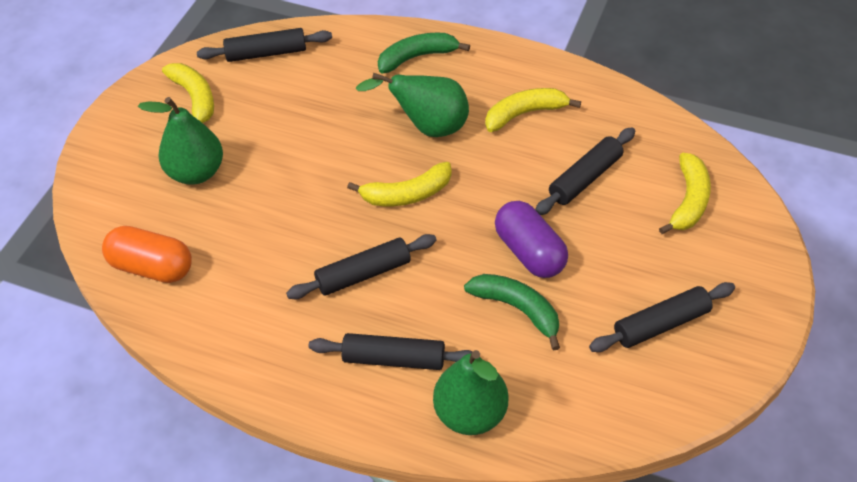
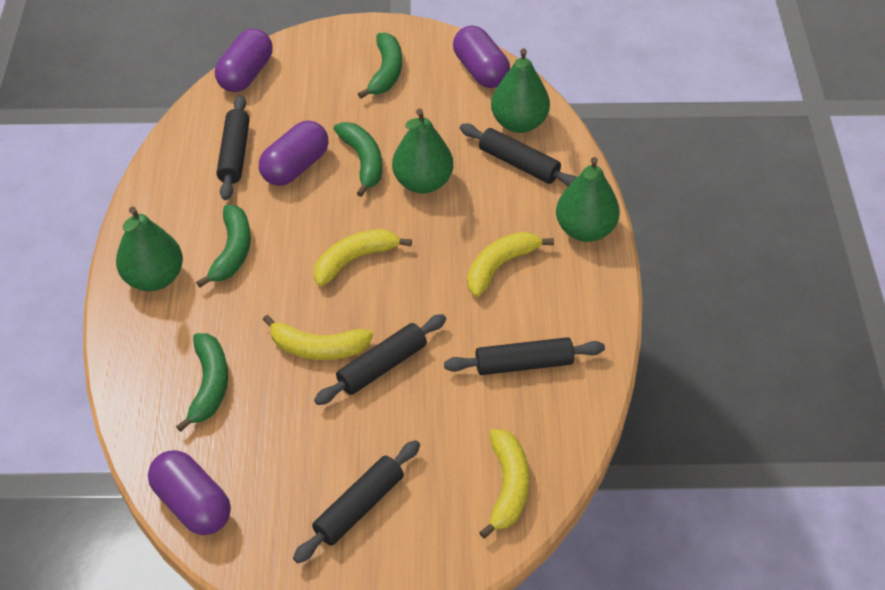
green banana: [378,33,470,73] [464,274,560,350] = 2 -> [176,333,228,432] [196,205,251,288] [334,122,382,197] [358,33,402,99] = 4
green pear: [138,97,223,185] [356,73,469,137] [433,350,508,435] = 3 -> [116,207,183,291] [392,109,453,194] [491,48,550,133] [556,157,620,242] = 4
orange capsule: [102,226,192,283] = 1 -> none = 0
purple capsule: [495,201,568,278] = 1 -> [148,450,231,535] [215,28,273,92] [259,121,329,186] [453,26,510,88] = 4

